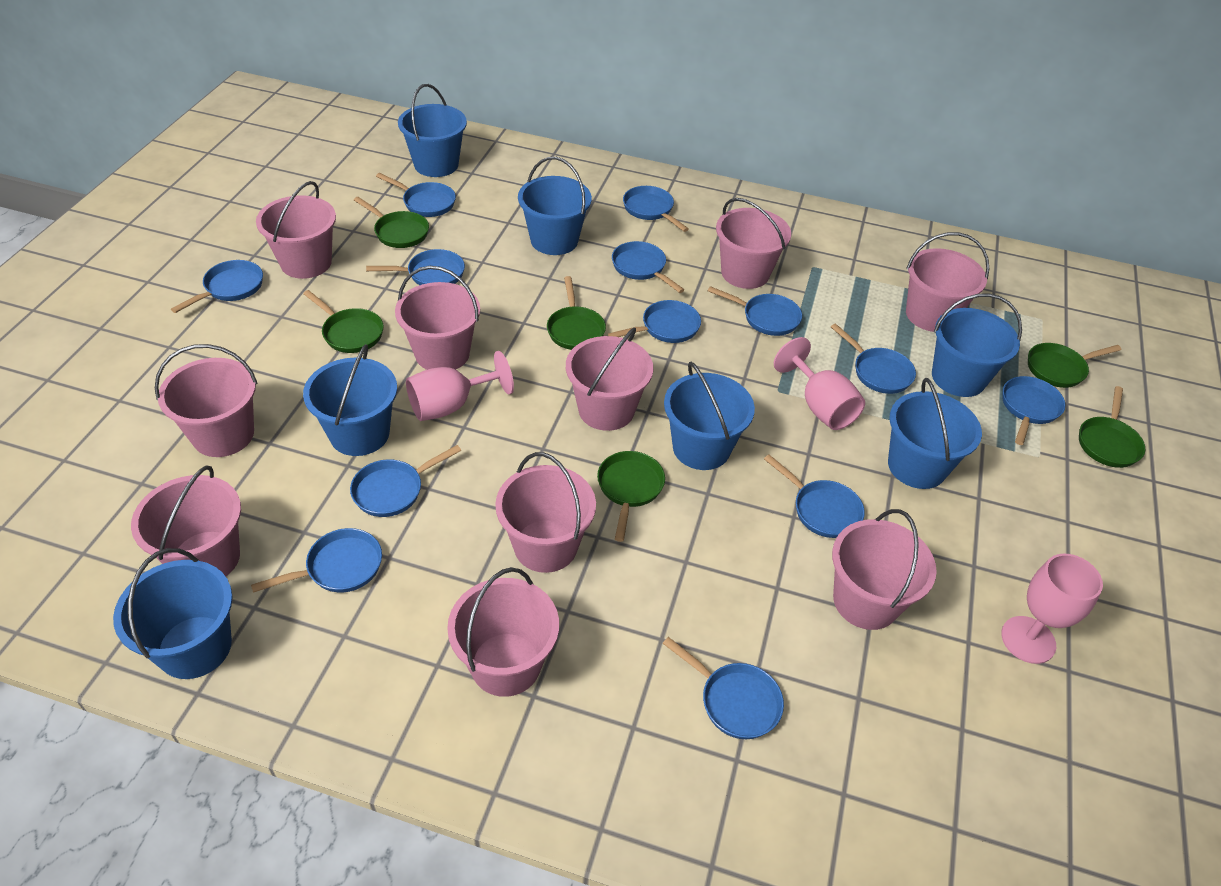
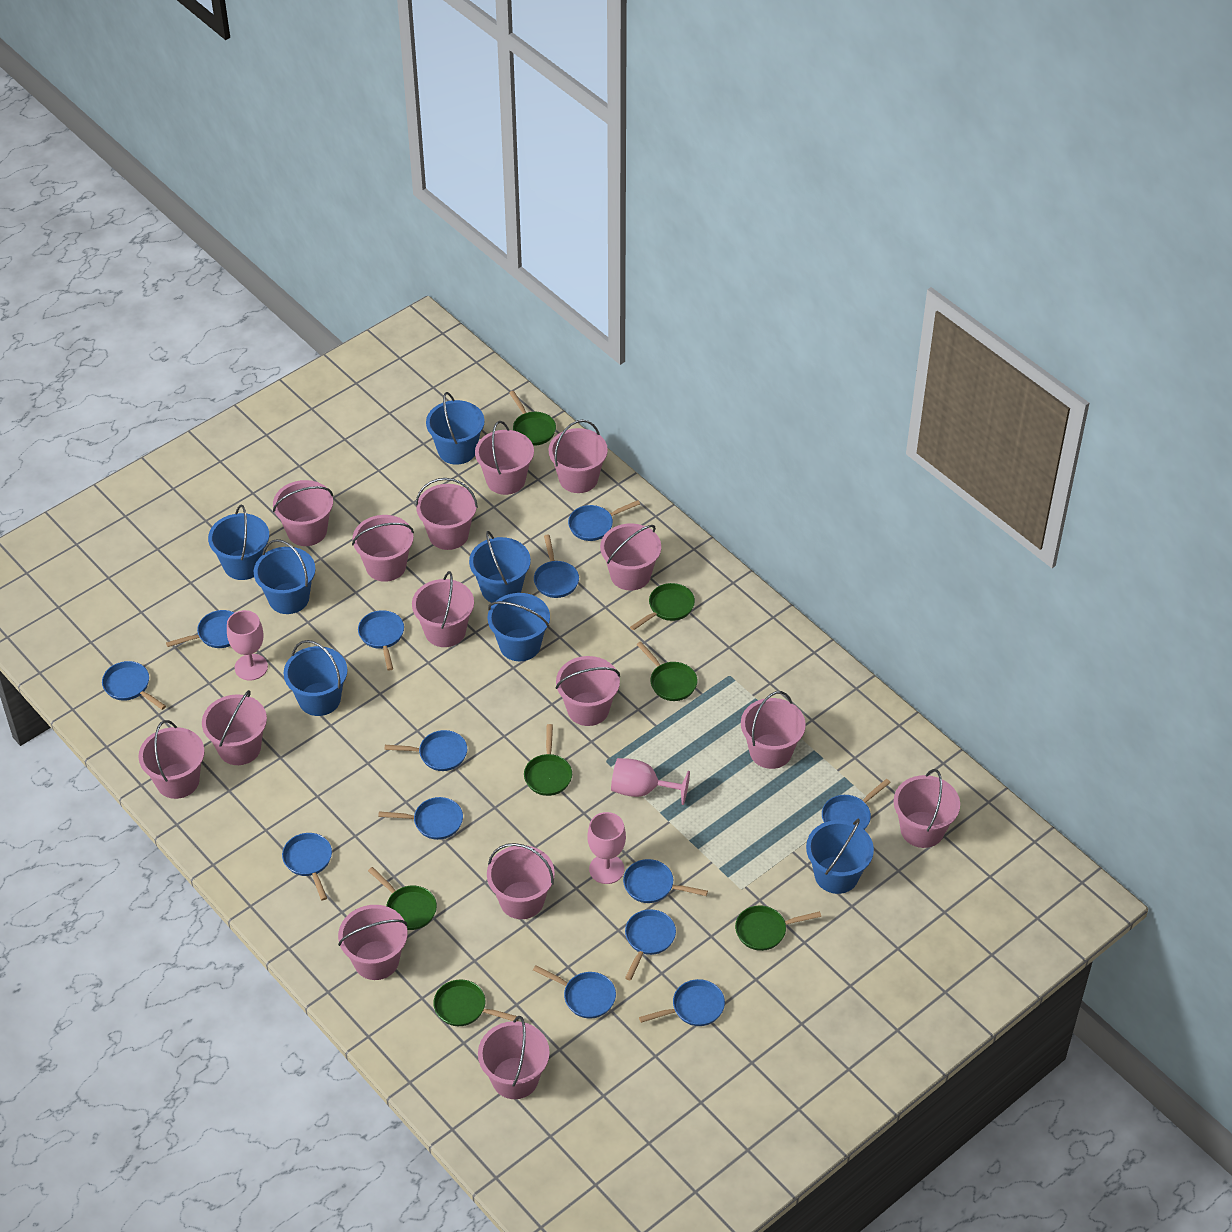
green pan: [303,290,384,353] [354,197,429,248] [547,276,606,350] [597,451,665,542] [1028,343,1121,388] [1079,386,1145,468] = 6 -> [368,867,437,930] [433,979,519,1026] [509,391,556,446] [524,724,572,796] [630,583,695,631] [636,642,698,701] [735,906,821,951] = 7
pink bucket: [131,466,241,576] [155,344,257,457] [256,181,336,279] [395,266,480,370] [447,567,559,697] [495,452,596,573] [566,327,653,431] [716,198,791,289] [832,509,937,630] [906,232,989,332] = 10 -> [139,720,205,799] [202,690,267,765] [273,480,333,546] [338,905,407,980] [352,515,414,582] [412,571,474,647] [415,478,478,550] [475,421,534,495] [478,1016,550,1099] [487,843,555,919] [549,420,608,493] [556,656,620,726] [600,523,661,591] [741,691,806,769] [894,769,960,848] = 15

